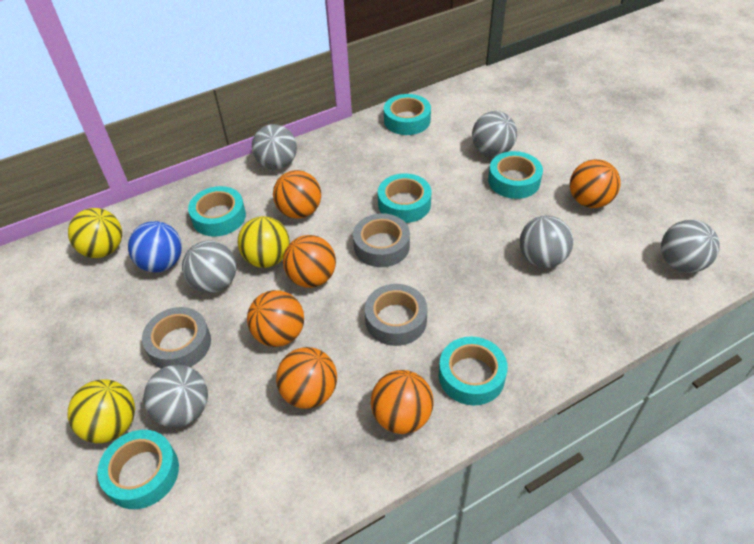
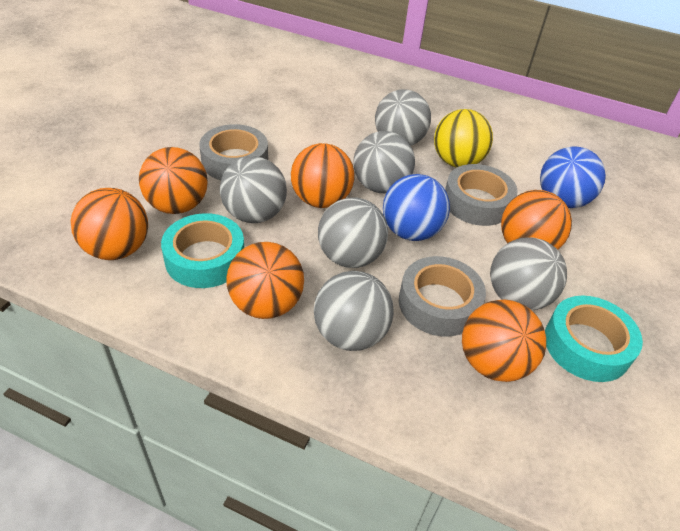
blue ball: [128,221,182,272] = 1 -> [383,174,450,241] [540,147,606,208] = 2
turquoise tape: [97,430,179,509] [188,186,246,237] [378,173,432,223] [384,94,431,135] [439,337,508,405] [488,151,543,199] = 6 -> [161,213,244,288] [545,296,643,382] = 2
yellow ball: [68,208,122,258] [68,379,135,443] [238,216,290,268] = 3 -> [434,109,493,168] = 1

